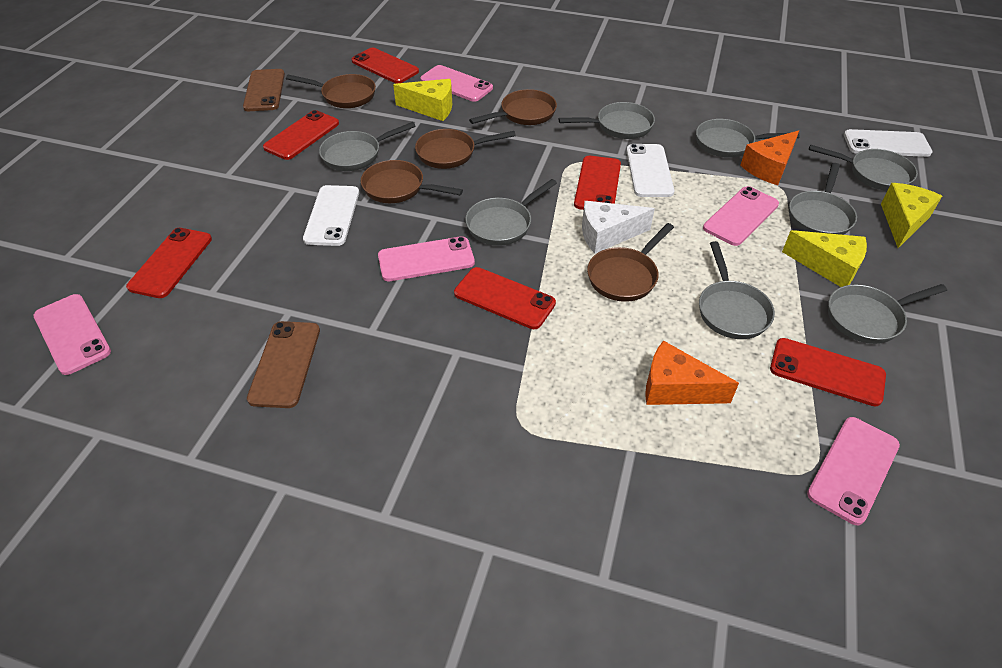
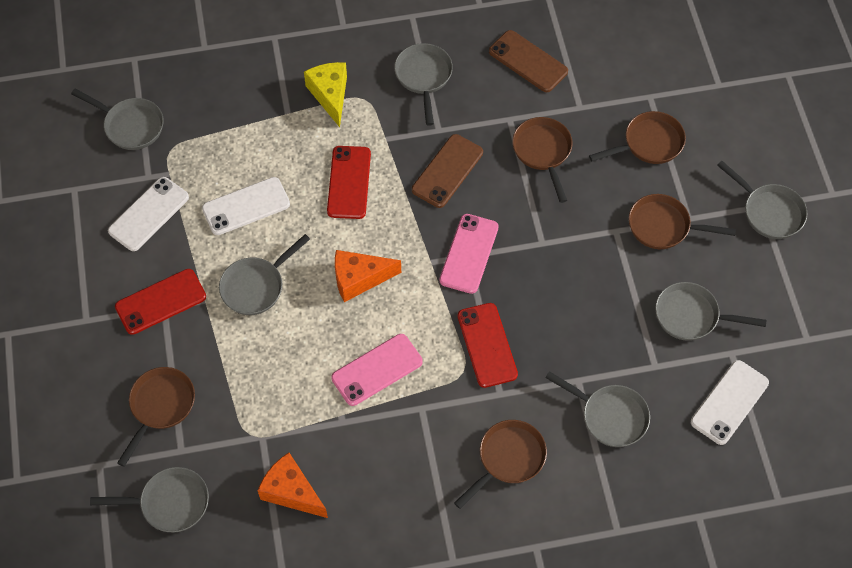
grey pan: [319,122,416,171] [465,179,557,246] [559,102,655,139] [696,119,800,158] [699,241,775,339] [789,163,857,235] [809,144,918,191] [828,284,947,344] = 8 -> [71,89,164,150] [90,467,209,532] [219,234,310,315] [394,43,453,126] [545,371,650,447] [655,282,767,341] [717,161,807,239] = 7
pink phone: [34,294,111,375] [378,236,475,281] [420,65,493,102] [703,186,779,246] [807,417,900,525] = 5 -> [331,334,423,406] [439,214,499,294] = 2
red phone: [126,228,212,298] [263,110,339,160] [352,48,419,84] [454,267,556,329] [574,156,621,210] [770,338,886,406] = 6 -> [115,269,206,335] [327,146,371,219] [458,303,518,388] = 3
white cheese: [582,201,655,254] = 1 -> none = 0
yellow cheese: [393,79,452,121] [782,230,867,287] [881,183,942,248] = 3 -> [304,62,347,127] = 1

